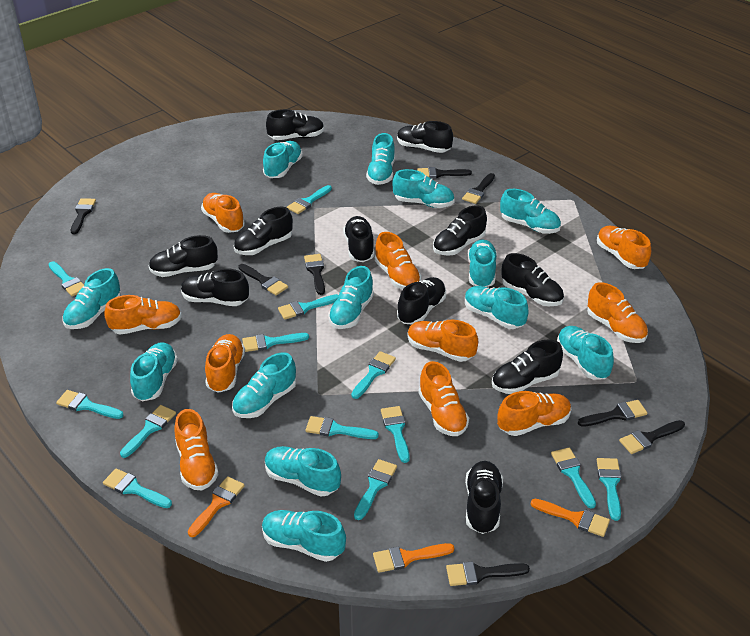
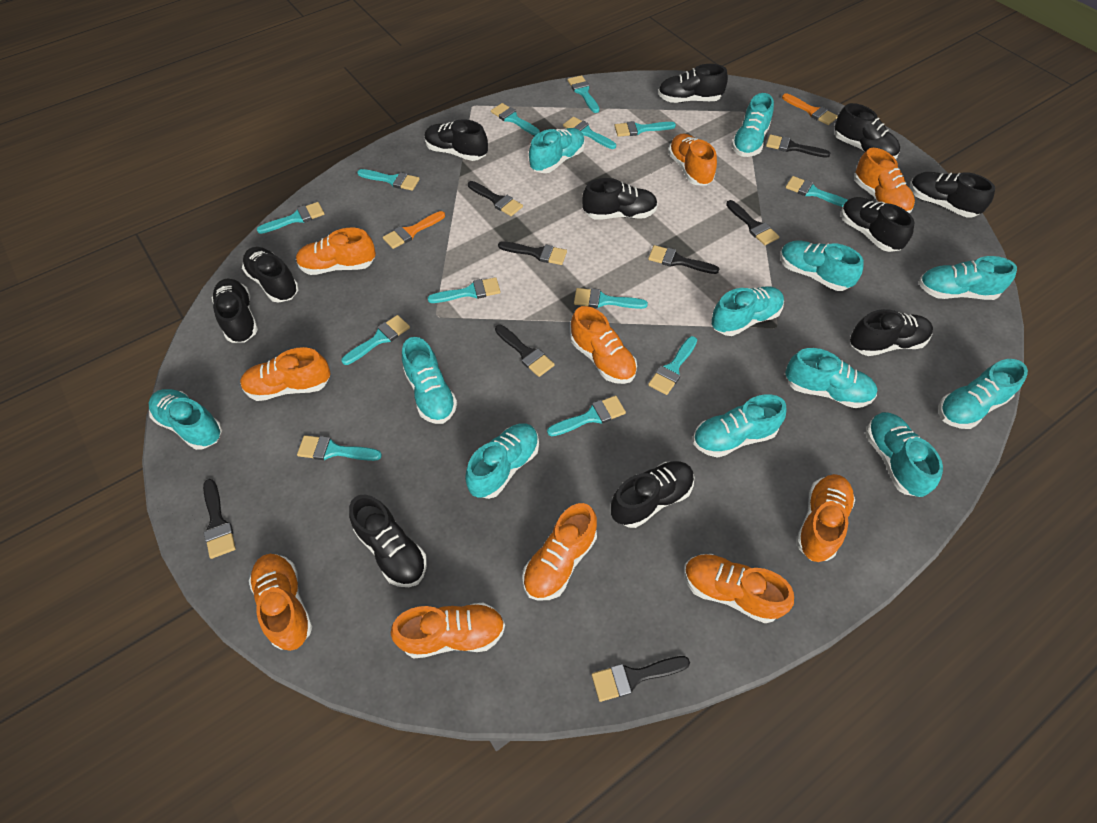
orange brush: [188,476,245,537] [373,543,454,573] [531,499,610,537] = 3 -> [383,211,445,249] [782,93,838,125] = 2
turquoise shoe: [63,268,121,329] [130,342,178,401] [232,352,296,418] [262,510,346,562] [263,141,303,178] [265,446,341,497] [328,266,374,329] [366,133,395,185] [393,169,455,208] [465,286,529,329] [467,239,497,287] [500,189,561,234] [557,326,614,379] = 13 -> [148,389,222,450] [402,337,457,424] [465,423,539,499] [529,128,585,173] [693,394,787,458] [711,286,784,336] [731,93,774,157] [780,240,864,291] [785,348,877,408] [866,412,943,497] [919,256,1017,300] [938,359,1028,429] = 12

